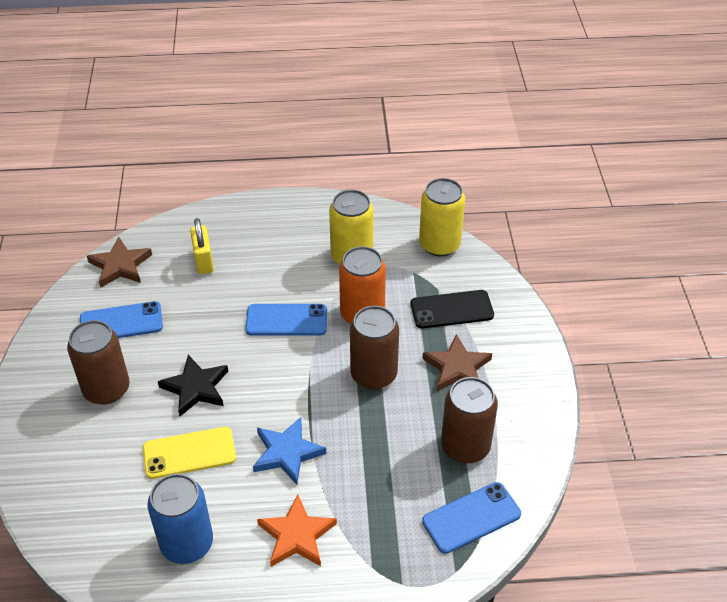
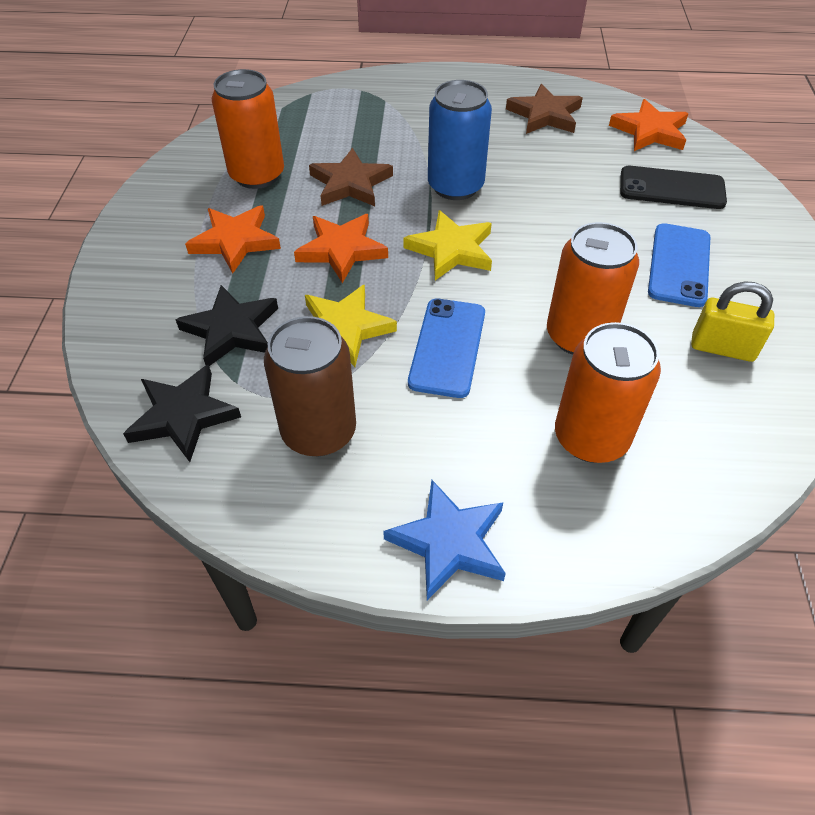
black star: [158,355,228,416] = 1 -> [123,364,241,462] [176,285,278,366] = 2
blue phone: [80,301,163,338] [245,304,327,336] [422,482,521,554] = 3 -> [408,299,485,398] [648,223,710,307] = 2
brown can: [67,320,130,405] [350,306,399,389] [441,377,498,463] = 3 -> [264,316,356,456] = 1
orange can: [339,246,386,324] = 1 -> [212,69,284,189] [547,222,639,355] [555,322,661,463] = 3
orange star: [257,494,337,567] = 1 -> [185,205,281,274] [294,214,388,283] [609,99,689,151] = 3
yellow can: [329,190,374,265] [419,178,465,257] = 2 -> none = 0
yellow phone: [143,427,236,479] = 1 -> none = 0
yellow star: none = 0 -> [305,284,397,367] [404,210,492,280] = 2

